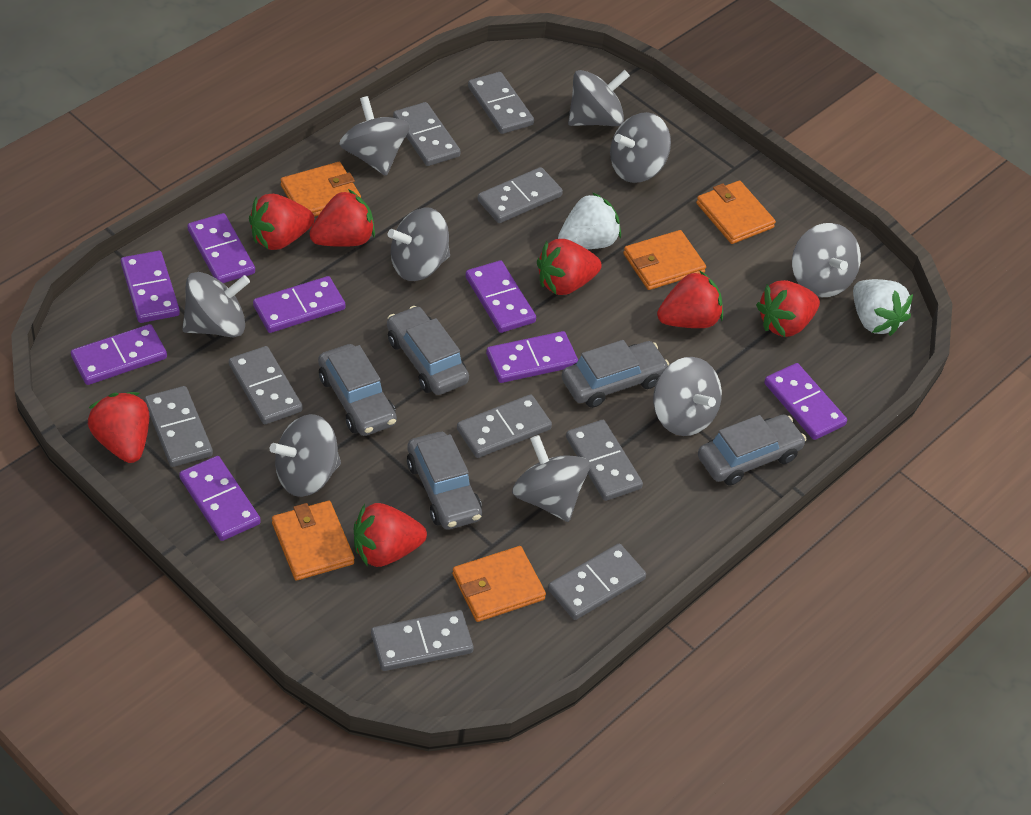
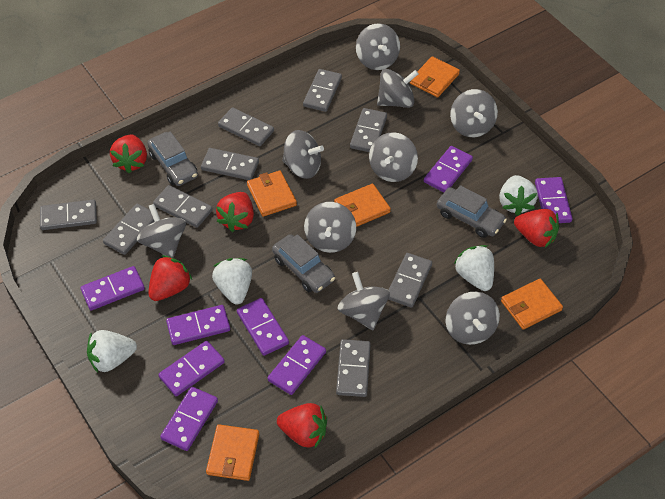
grey car: [318,344,397,436] [387,306,469,395] [407,432,482,529] [562,340,669,408] [698,415,806,486] = 5 -> [147,132,198,186] [272,234,335,293] [437,185,507,238] = 3
red strawberry: [88,392,149,463] [249,194,314,250] [309,189,375,247] [354,503,427,567] [537,239,602,295] [657,270,723,328] [756,280,820,337] = 7 -> [110,134,147,173] [148,255,192,301] [216,192,254,232] [277,403,327,448] [514,209,559,247] = 5
white strawberry: [558,192,621,249] [853,279,913,336] = 2 -> [87,330,137,373] [212,258,252,304] [454,245,494,291] [499,175,538,216] = 4

